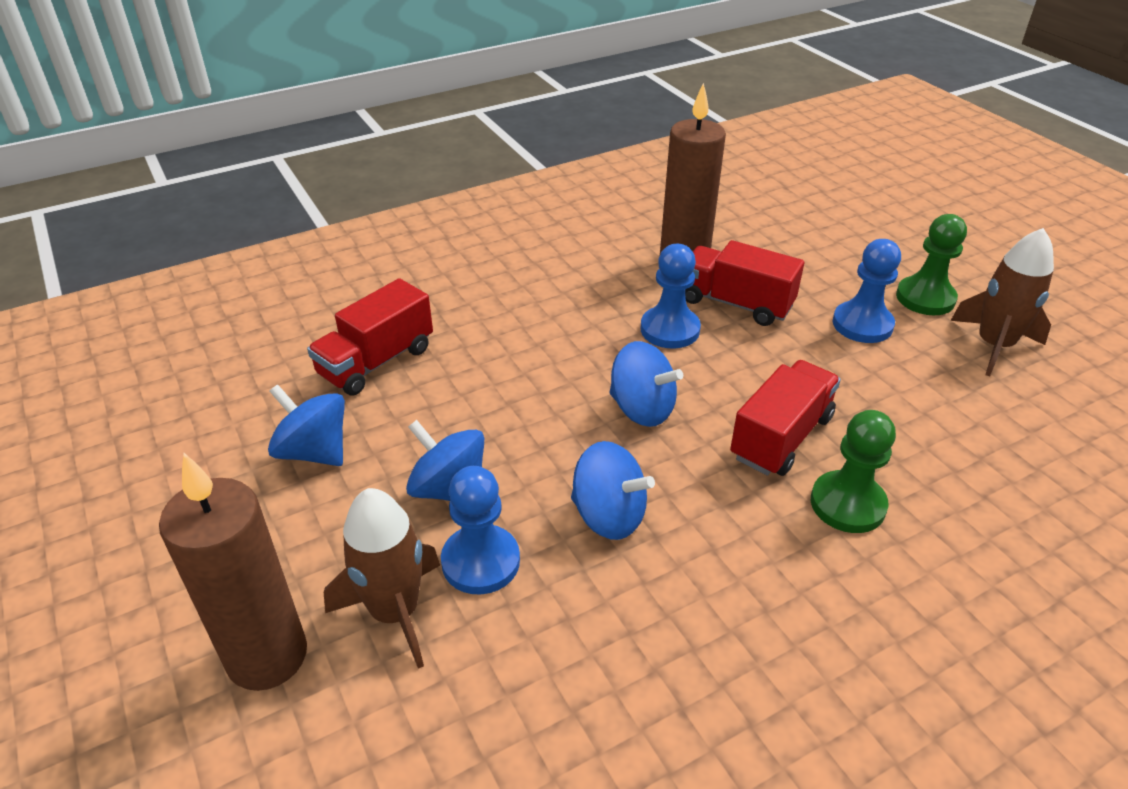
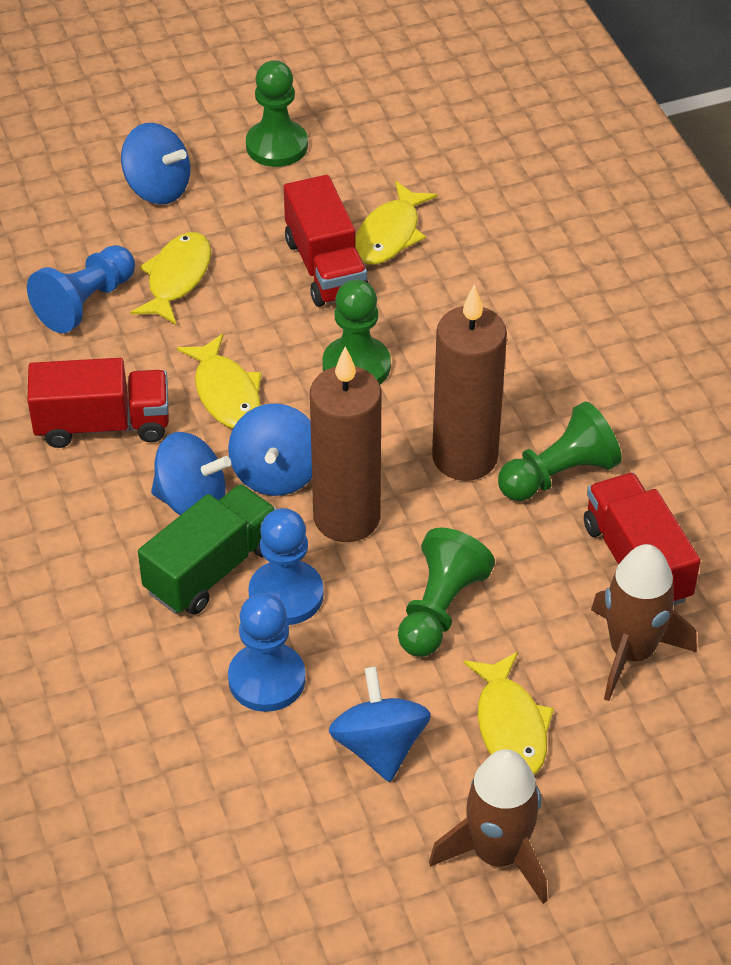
green pawn: [811,410,896,533] [896,214,967,315] = 2 -> [246,60,308,167] [322,279,391,384] [398,528,495,657] [498,401,622,501] = 4
green truck: none = 0 -> [138,484,276,615] = 1
yellow fish: none = 0 -> [130,232,211,324] [177,334,262,428] [355,181,438,265] [463,652,554,774] = 4

